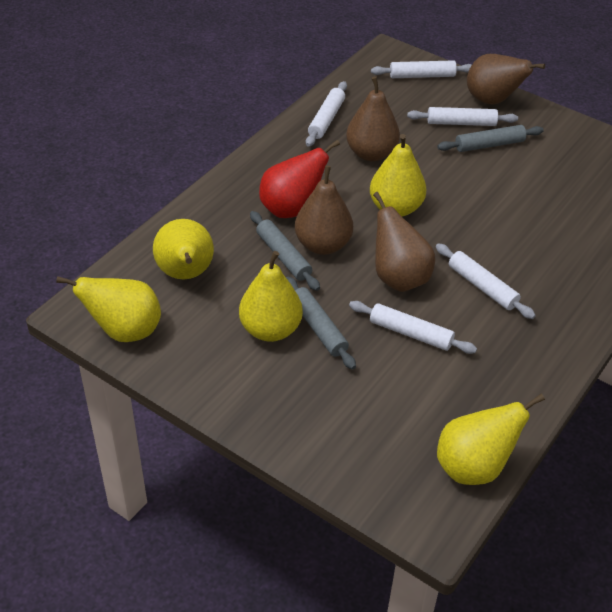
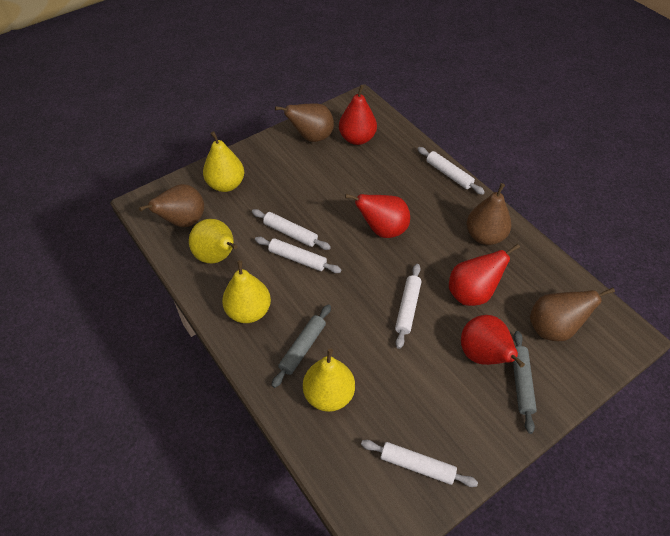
grey rolling pin: [250,211,320,291] [286,276,356,370] [437,125,544,152] = 3 -> [271,304,331,388] [513,331,537,434] = 2
red pear: [259,140,340,218] = 1 -> [339,85,377,145] [345,194,410,238] [449,244,520,306] [461,315,525,367] = 4
yellow pear: [56,276,161,342] [153,219,214,279] [239,251,303,342] [370,134,427,216] [437,394,545,485] = 5 -> [189,219,238,263] [203,131,244,192] [222,260,271,323] [303,349,355,412] = 4

